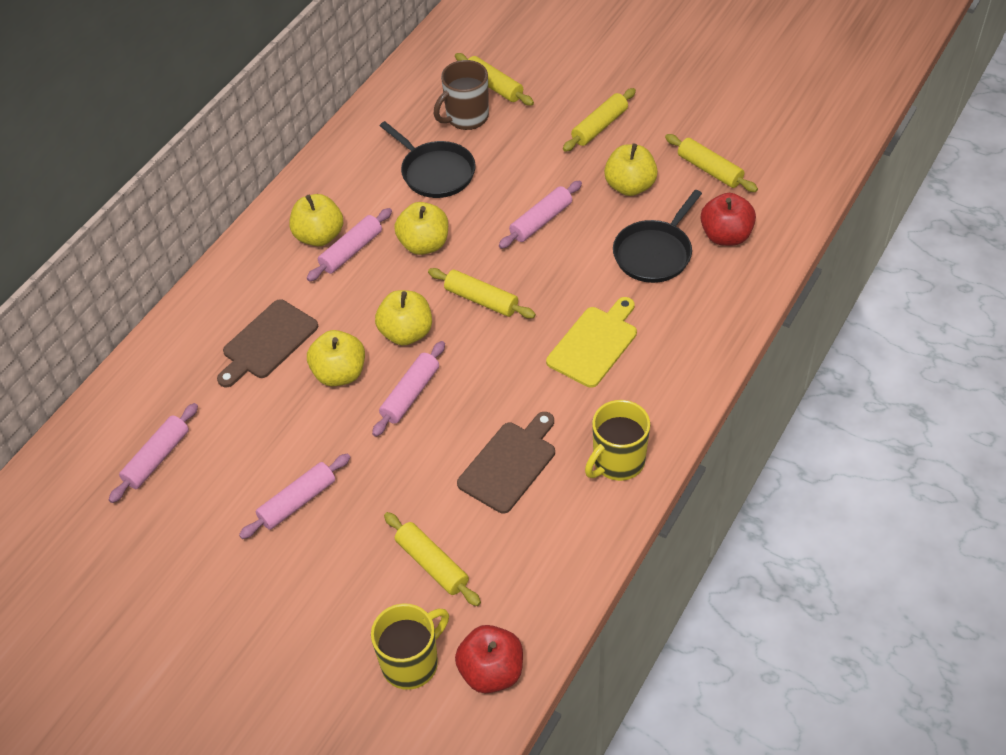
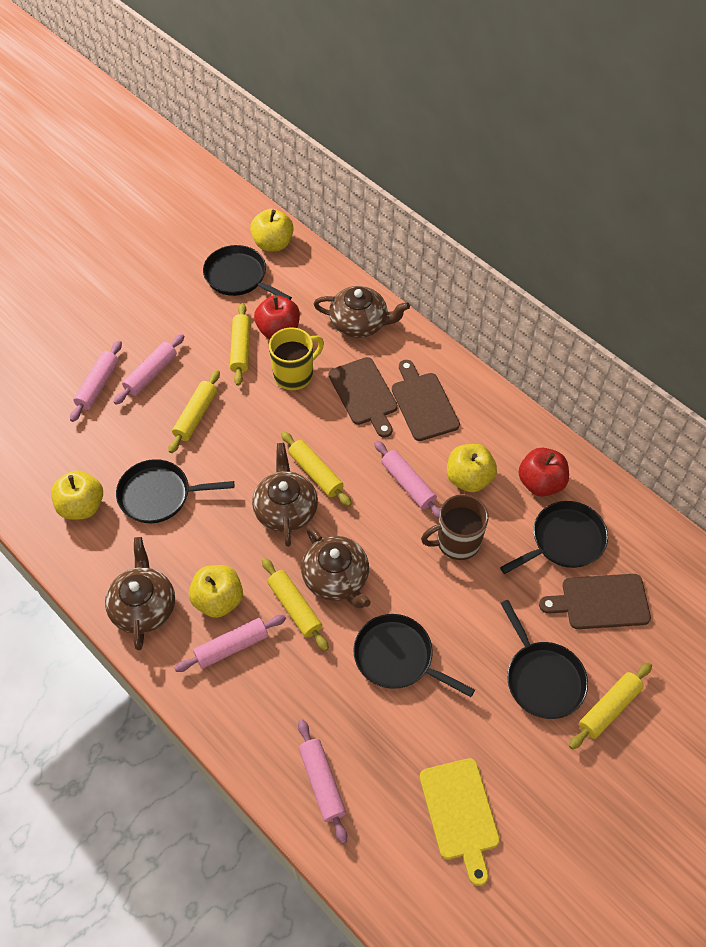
black pan: [380,121,476,198] [613,190,702,283] = 2 -> [116,459,234,523] [203,245,292,300] [353,614,475,697] [500,501,608,574] [501,600,588,719] = 5
brown cutting board: [217,299,318,387] [457,412,555,514] = 2 -> [329,357,398,438] [392,360,460,441] [539,574,651,629] = 3
brown teapot: none = 0 -> [105,537,175,650] [252,443,318,547] [301,525,371,608] [314,286,410,338] = 4
yellow apple: [290,194,343,246] [307,330,365,386] [375,290,432,346] [394,202,448,255] [604,143,658,196] = 5 -> [51,470,103,520] [189,565,243,618] [250,209,294,251] [447,444,497,492] = 4
yellow mug: [371,604,449,690] [585,400,650,481] = 2 -> [269,327,324,390] = 1

